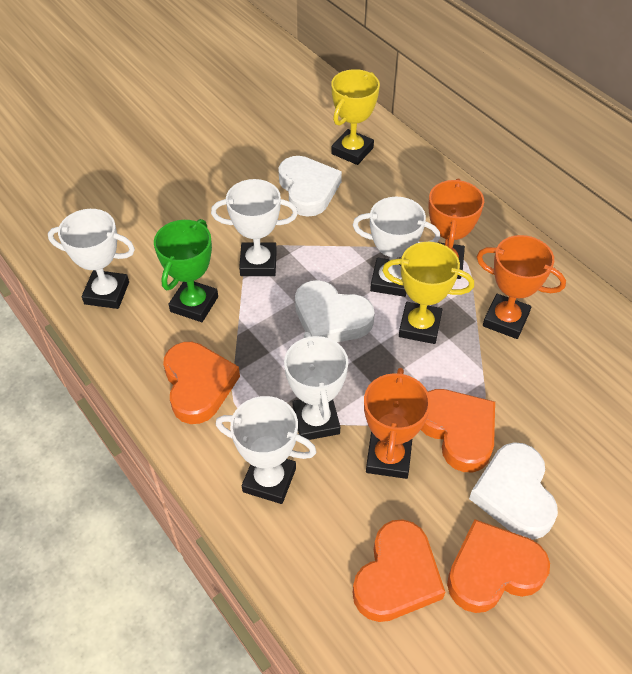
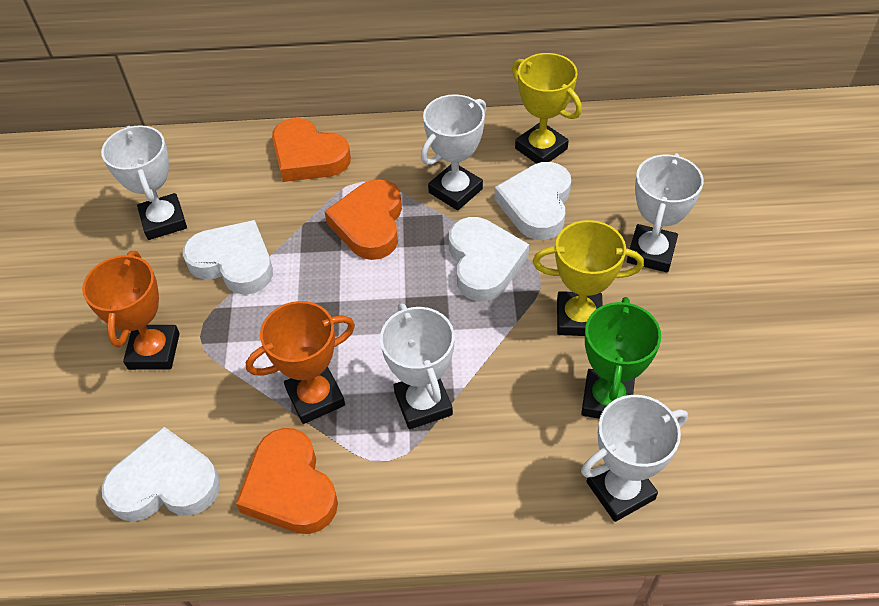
orange heart: [163,342,240,424] [353,519,445,622] [421,389,495,472] [447,519,550,613] = 4 -> [236,428,338,534] [272,118,351,182] [324,179,402,260] = 3
orange trophy: [364,368,430,479] [428,178,484,279] [477,235,566,339] = 3 -> [82,251,180,370] [246,301,355,424] = 2
white heart: [278,156,342,217] [295,280,375,342] [469,442,558,540] = 3 -> [102,427,220,521] [183,220,273,295] [449,217,529,301] [494,162,571,240] = 4

